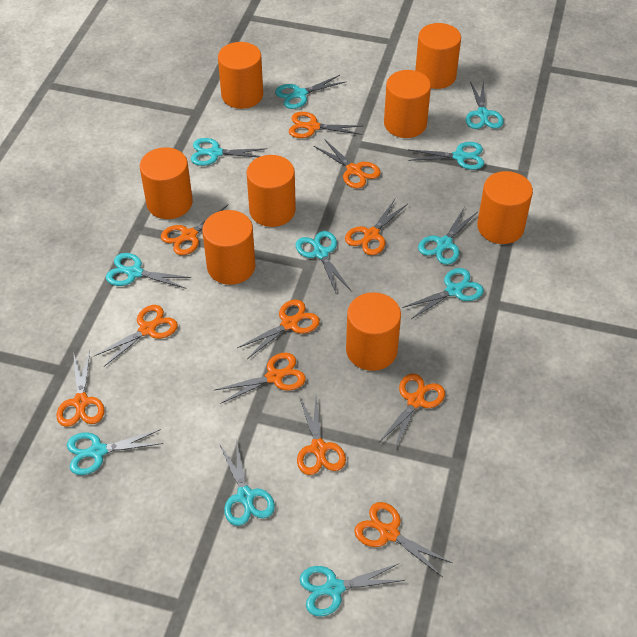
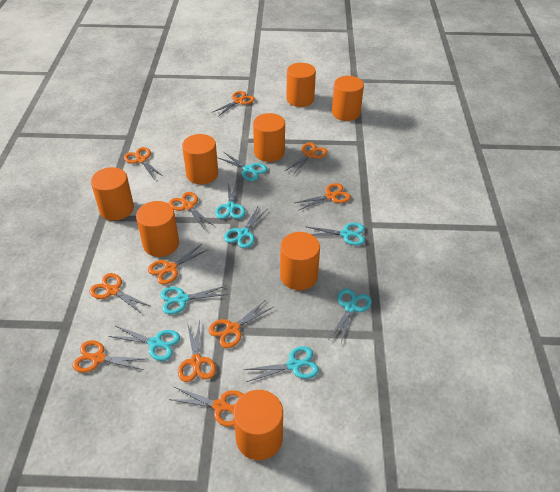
turquoise scissors: [67,429,163,475] [106,253,191,289] [191,138,267,166] [220,439,275,526] [275,75,345,109] [296,231,350,293] [300,563,405,617] [402,268,484,319] [408,142,484,170] [418,208,477,265] [466,80,504,129] = 11 -> [108,325,180,361] [160,286,228,315] [215,181,245,219] [217,152,267,181] [224,207,267,248] [243,346,319,382] [305,223,365,246] [329,288,372,343] = 8

